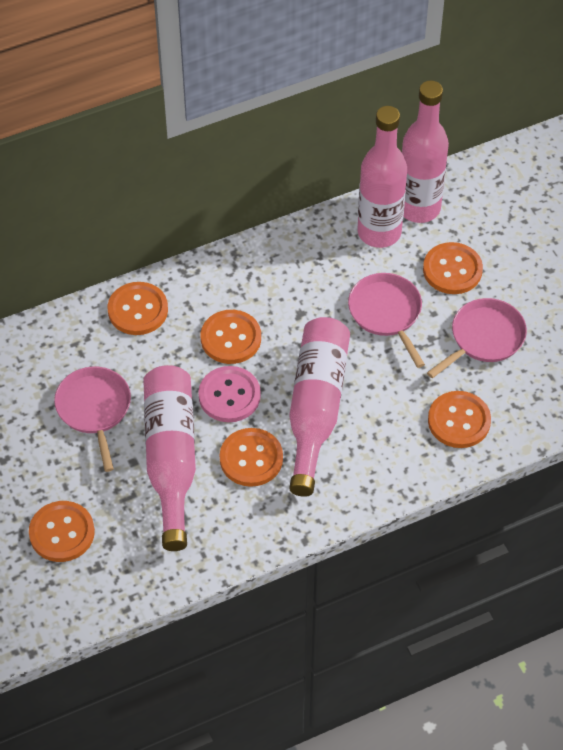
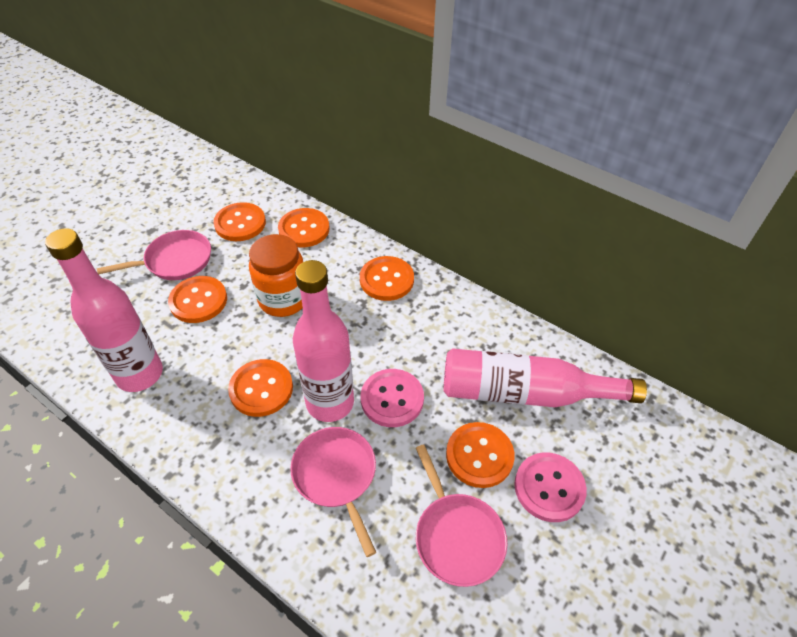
orange jar: none = 0 -> [249,234,303,317] = 1
pink bottle: [143,365,196,551] [289,317,350,497] [358,106,407,248] [402,80,449,223] = 4 -> [45,228,163,392] [293,260,354,422] [444,348,647,407] = 3
pink button: [198,366,261,422] = 1 -> [361,369,424,427] [514,452,587,522] = 2

